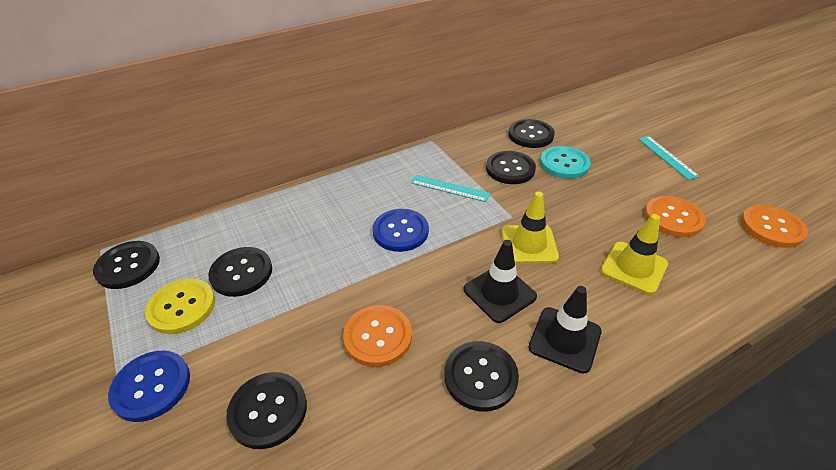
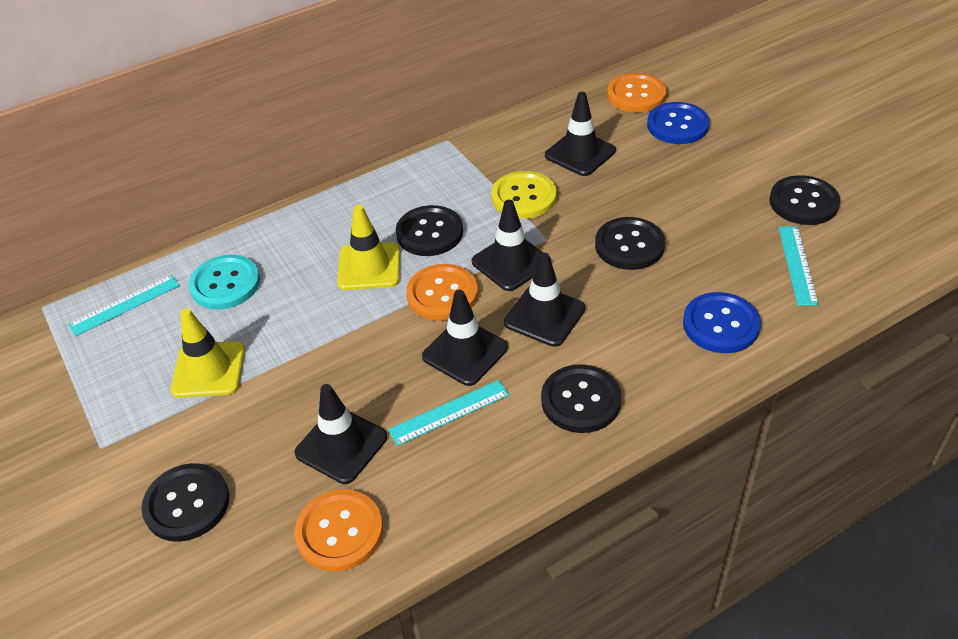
black button: [93,241,160,289] [208,247,272,297] [226,372,307,449] [444,341,519,411] [486,151,536,184] [508,119,555,148] = 6 -> [141,463,229,542] [396,205,463,256] [541,364,622,433] [595,217,665,270] [769,175,840,225] = 5
black traffic cone: [464,240,537,323] [528,286,602,374] = 2 -> [294,384,387,484] [422,290,508,386] [471,200,551,291] [504,253,585,347] [545,92,616,176] = 5
turquoise ruler: [411,175,490,202] [638,136,700,180] = 2 -> [68,275,180,337] [388,380,509,446] [778,226,819,306] = 3

